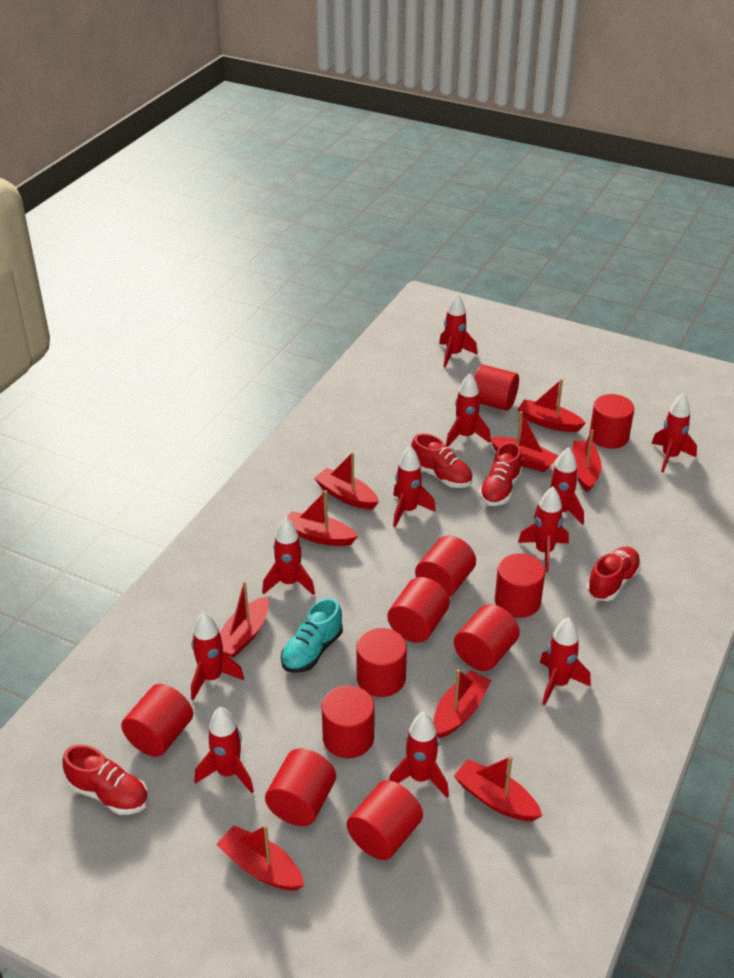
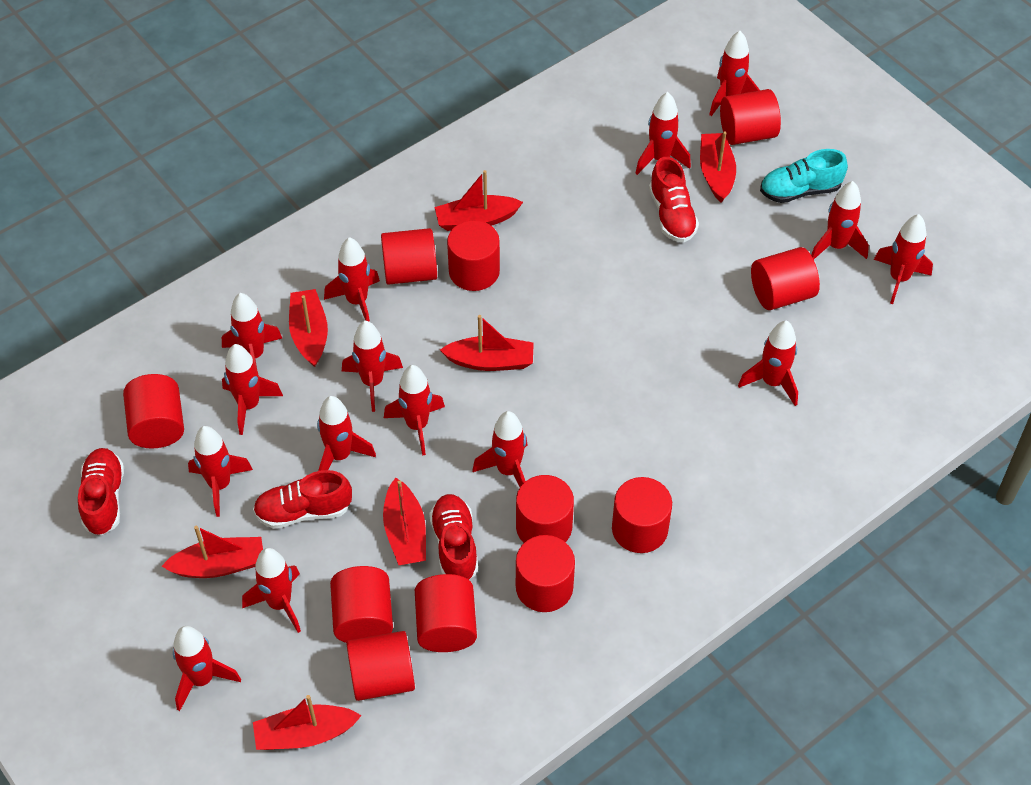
red boat: [216,825,304,891] [220,581,269,658] [287,491,358,546] [314,452,379,509] [433,669,491,738] [454,756,543,821] [490,411,558,472] [518,379,586,432] [572,429,601,493] = 9 -> [162,526,263,578] [253,695,362,750] [289,289,328,367] [383,478,426,565] [434,170,523,231] [440,315,534,371] [700,131,736,203] = 7
red rocket: [191,611,244,700] [194,707,254,793] [262,517,315,595] [389,712,449,798] [393,446,436,527] [439,293,478,367] [446,373,491,447] [518,487,569,573] [534,447,584,525] [540,617,591,706] [651,393,697,472] = 11 -> [173,626,241,711] [188,426,253,517] [222,293,282,368] [222,344,283,435] [242,548,301,633] [317,396,376,471] [324,237,380,322] [342,321,403,412] [384,365,445,456] [472,411,527,487] [636,92,691,175] [709,31,760,116] [738,320,798,406] [811,181,869,260] [874,214,933,304] = 15

